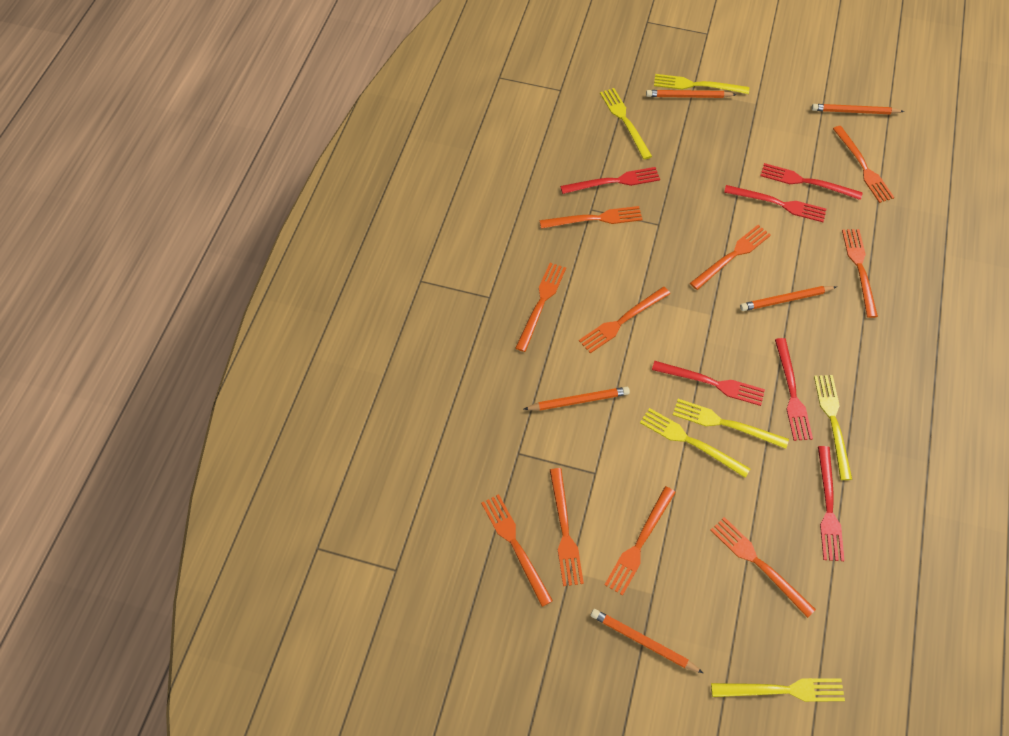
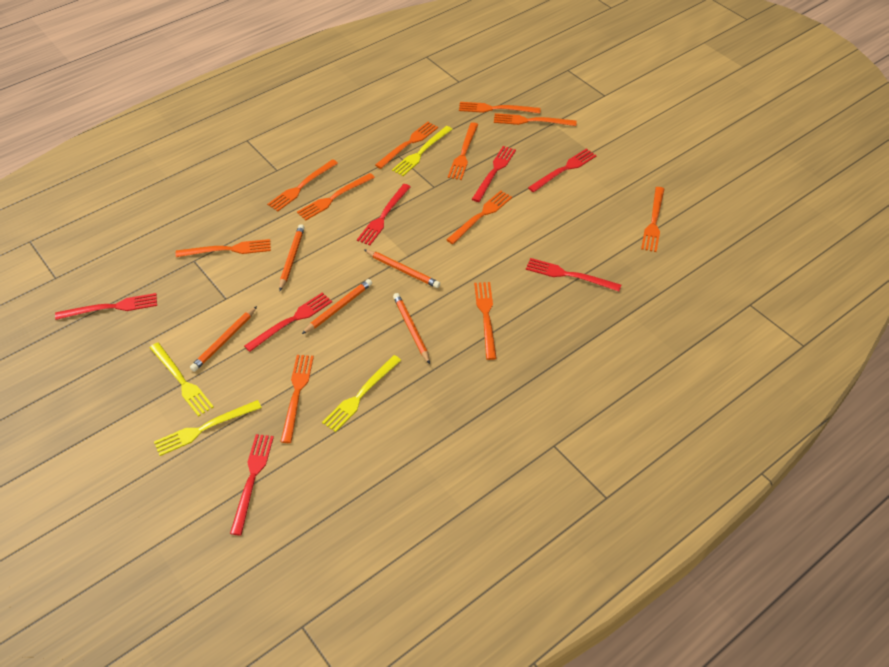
orange fork: [481,494,553,607] [515,263,566,352] [540,206,643,229] [550,468,584,586] [579,287,670,353] [605,486,676,596] [690,225,771,290] [711,517,816,618] [833,126,894,203] [842,229,878,318] = 10 -> [176,239,271,257] [267,159,338,212] [280,355,314,443] [297,173,375,221] [375,122,438,169] [446,191,512,244] [448,122,479,180] [459,102,541,113] [474,282,497,360] [494,113,577,126] [641,187,664,252] = 11
red fork: [560,167,660,194] [652,361,765,406] [724,185,826,222] [760,163,863,200] [775,338,813,441] [818,446,844,561] = 6 -> [55,293,157,320] [230,434,274,535] [244,292,332,352] [357,184,411,245] [472,146,516,202] [526,258,621,291] [528,148,597,192] = 7
yellow fork: [600,88,652,160] [640,408,751,478] [654,74,749,94] [673,399,789,449] [711,678,845,702] [814,375,852,480] = 6 -> [150,343,214,417] [154,400,262,456] [322,355,401,432] [392,126,453,176] = 4

